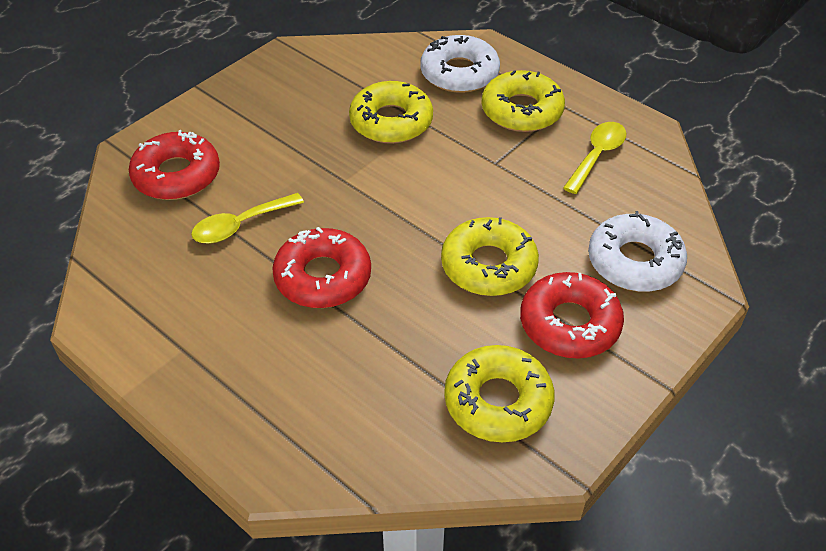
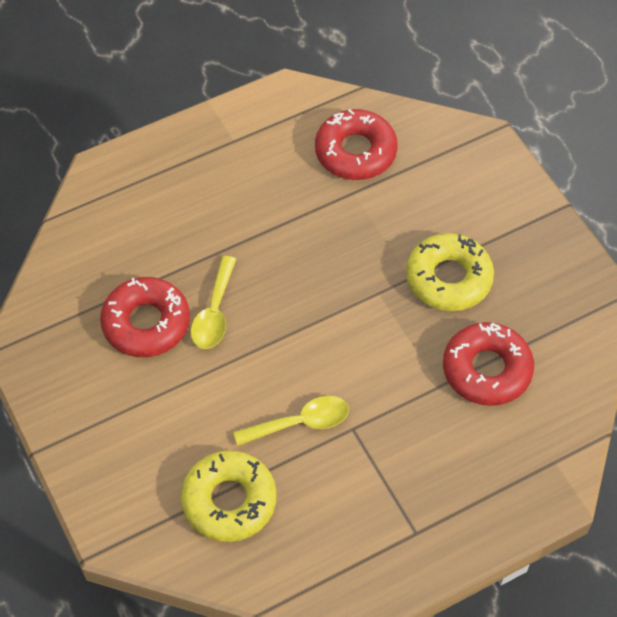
white donut: [420,35,500,93] [588,211,687,292] = 2 -> none = 0
yellow donut: [349,81,433,144] [441,217,539,296] [444,345,555,443] [481,70,565,132] = 4 -> [181,451,277,542] [406,233,494,311] = 2

